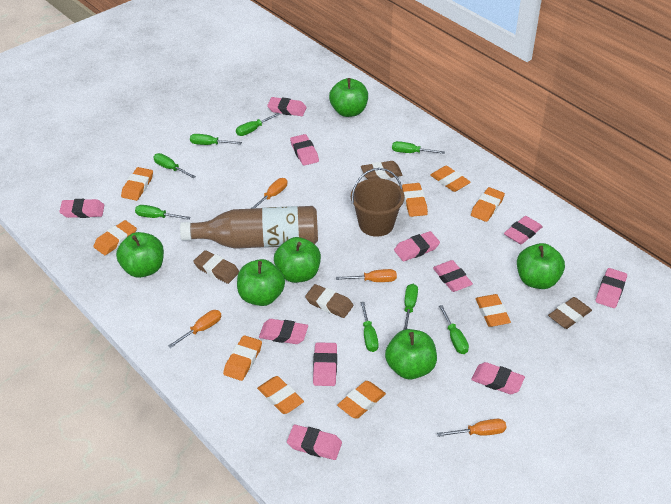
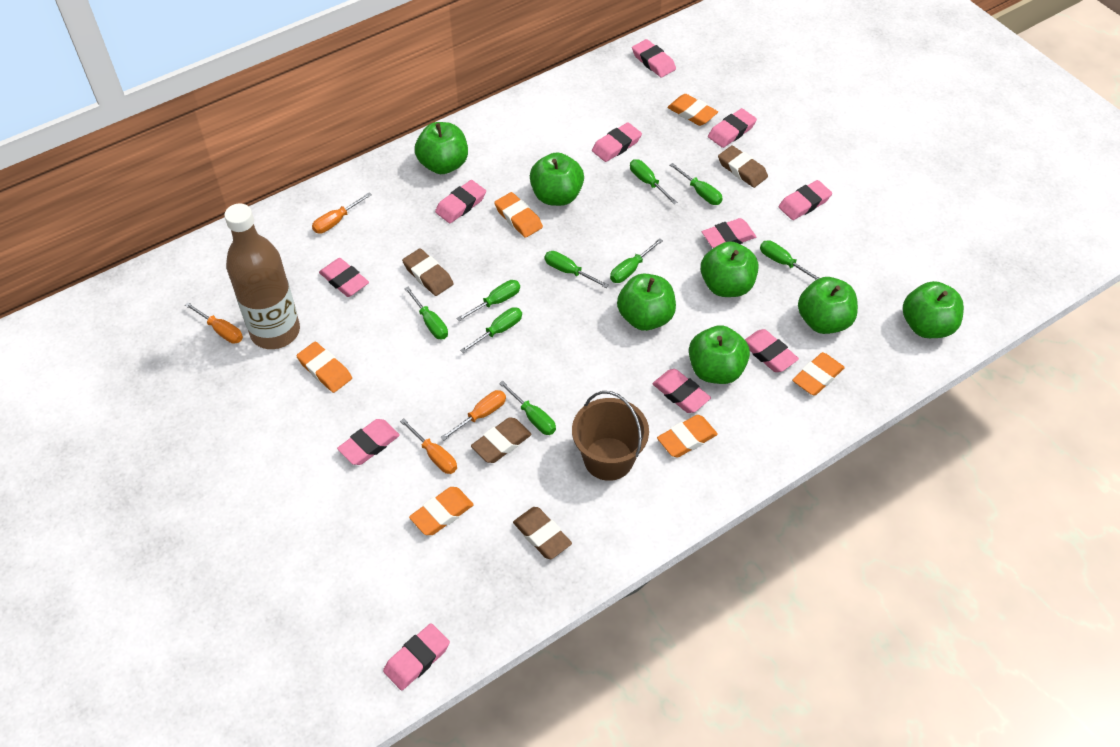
green apple: [116,232,164,278] [237,259,285,306] [274,237,321,283] [329,78,368,117] [385,329,437,379] [517,243,565,289] = 6 -> [415,122,468,174] [530,152,584,206] [617,274,676,331] [689,325,750,384] [701,241,759,297] [798,277,858,334] [903,281,964,338] = 7
green screwdriver: [135,205,190,220] [153,153,196,179] [190,134,242,145] [236,113,280,136] [360,302,379,352] [392,141,445,154] [403,284,418,330] [439,305,469,354] = 8 -> [404,287,448,340] [456,280,520,321] [460,307,522,353] [499,381,556,435] [545,251,609,288] [610,238,663,283] [630,159,677,204] [670,163,723,205] [760,240,819,280] = 9
orange eraser: [93,220,137,255] [121,167,153,201] [223,335,262,381] [257,376,304,414] [337,381,386,419] [402,183,428,217] [430,165,470,192] [471,187,505,222] [476,294,511,327] = 9 -> [296,342,352,393] [409,487,474,535] [494,192,543,238] [657,415,718,458] [667,94,718,126] [792,352,845,396] = 6

